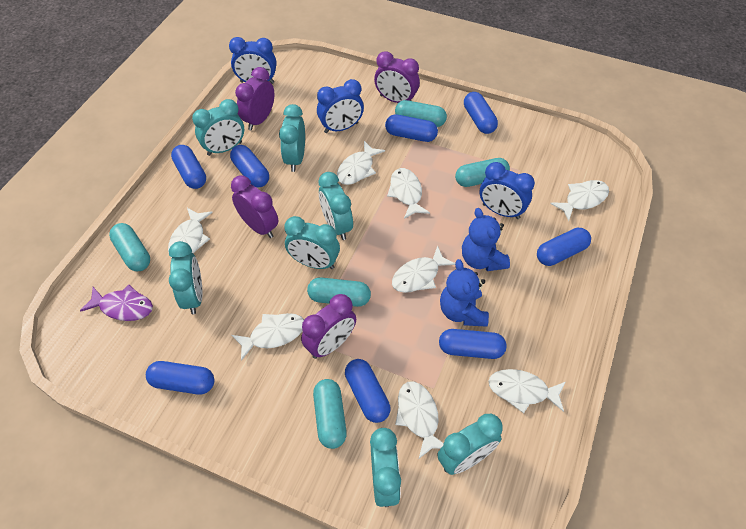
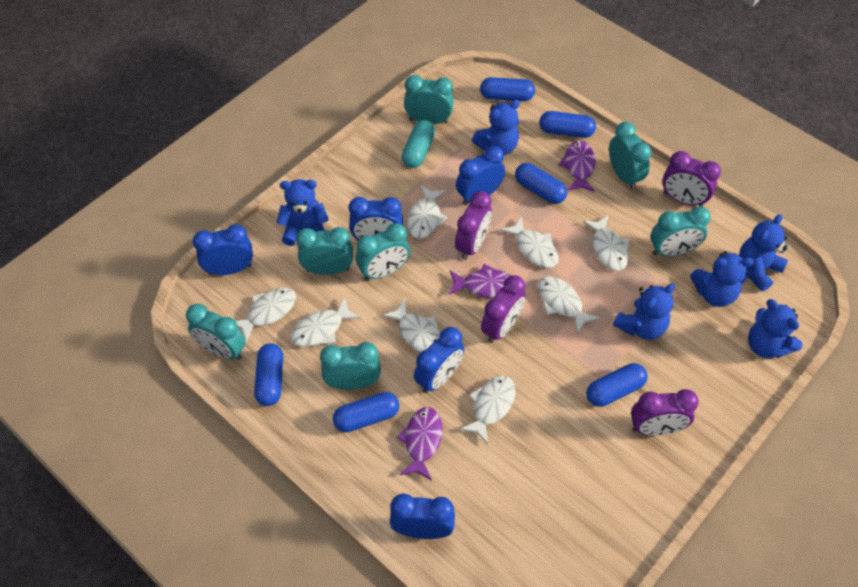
blue capsule: [146,361,214,394] [171,145,206,189] [230,145,269,187] [345,359,391,423] [385,114,438,142] [439,329,507,359] [464,92,498,134] [537,227,591,266] = 8 -> [254,343,283,406] [333,392,399,432] [480,77,535,101] [515,163,567,204] [539,111,596,138] [586,363,648,407] = 6
blue clock: [229,37,277,84] [317,79,364,133] [480,162,535,219] = 3 -> [193,224,253,275] [349,197,403,241] [390,493,455,539] [414,327,464,393] [456,146,505,206] = 5
blue teddy bear: [440,259,489,327] [462,208,510,271] = 2 -> [276,179,329,246] [472,100,520,155] [613,283,675,340] [690,251,753,307] [739,214,788,291] [748,299,803,358] = 6
purple fish: [80,285,153,321] = 1 -> [397,407,443,480] [448,264,512,298] [558,141,596,192] = 3
turquoise capsule: [109,223,150,271] [307,277,371,307] [313,379,347,449] [395,100,447,127] [455,158,510,187] = 5 -> [402,120,435,168] = 1

